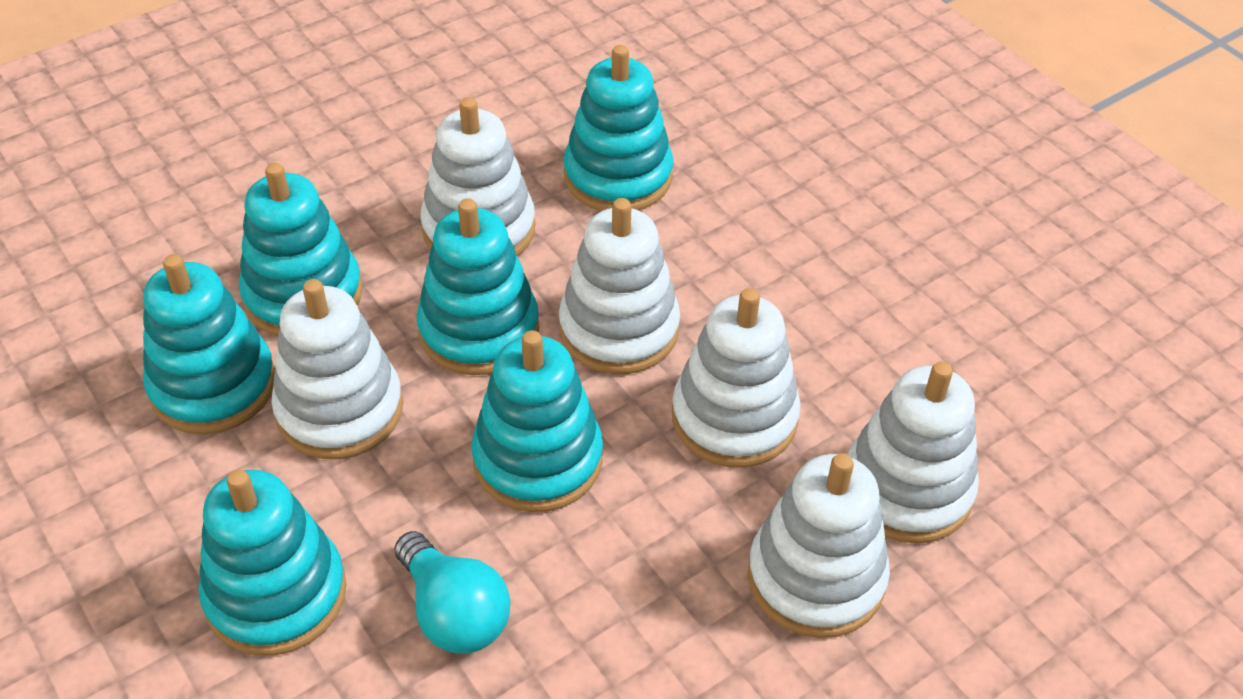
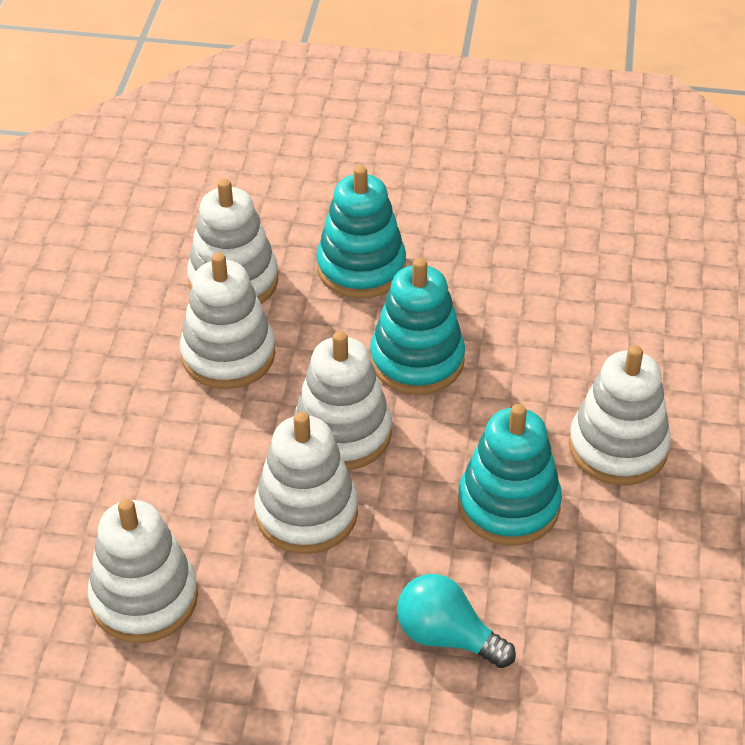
turquoise stacking toy: [143,254,275,434] [199,470,346,656] [239,163,363,336] [417,198,539,375] [472,330,603,512] [563,45,673,211] = 6 -> [316,165,406,298] [370,258,465,395] [458,404,562,546] = 3

